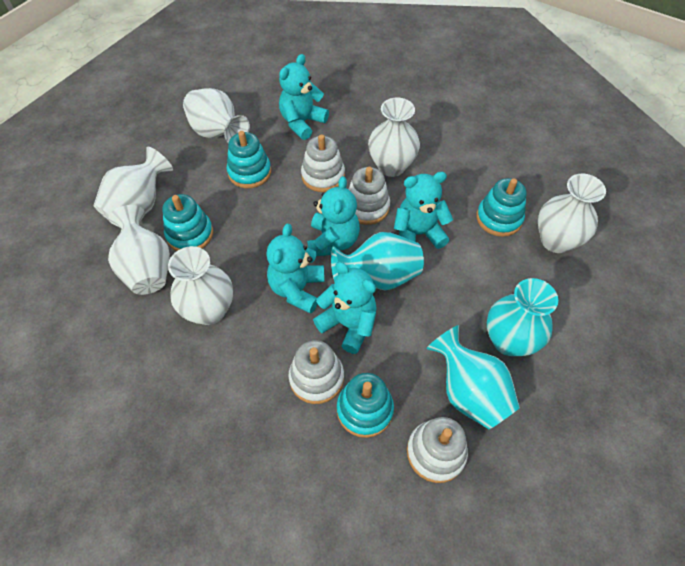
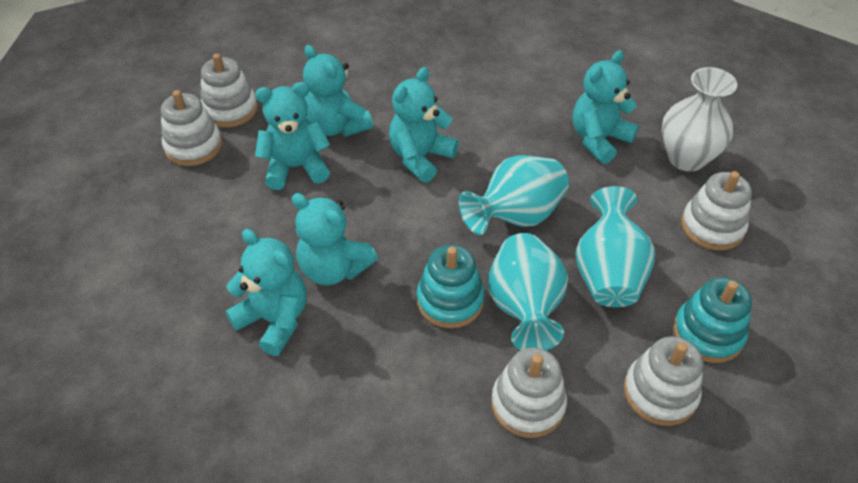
turquoise stacking toy: [162,194,213,251] [227,131,271,188] [337,373,394,438] [476,178,527,237] = 4 -> [417,245,485,328] [673,277,752,363] = 2
turquoise teddy bear: [267,224,324,314] [279,54,329,140] [307,176,360,256] [313,262,377,354] [394,172,453,249] = 5 -> [226,229,307,356] [255,82,330,190] [291,193,378,285] [303,45,373,137] [389,67,459,183] [573,50,639,164] = 6
white stacking toy: [288,340,344,404] [301,134,345,192] [348,167,390,225] [407,417,468,483] = 4 -> [161,90,222,166] [200,53,258,128] [491,348,567,438] [624,336,703,426] [681,171,752,250] = 5
white vase: [93,147,173,219] [108,205,170,295] [168,246,233,325] [183,88,250,143] [368,97,420,177] [538,174,606,253] = 6 -> [662,67,737,172] = 1

